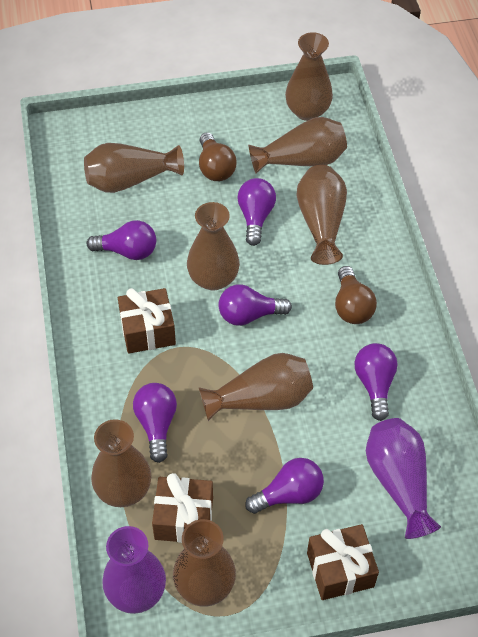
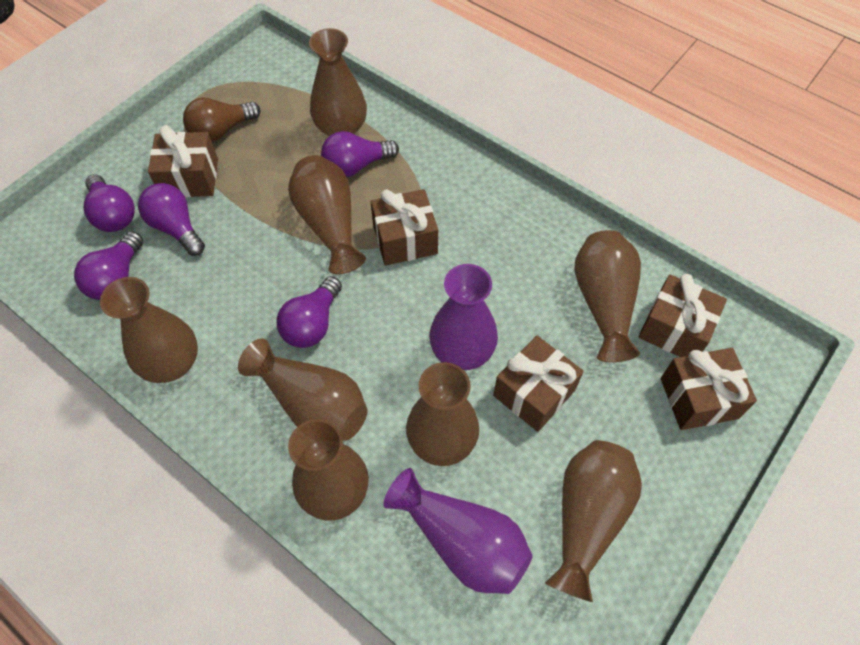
brown gift: [118,288,176,354] [152,473,213,543] [307,524,379,600] = 3 -> [148,125,218,198] [371,189,438,266] [493,335,584,432] [638,274,727,357] [661,348,757,430] = 5
brown light bulb: [199,132,237,181] [335,266,377,324] = 2 -> [183,97,260,142] = 1
purple light bulb: [87,220,156,260] [133,383,177,463] [219,284,292,326] [238,178,276,246] [245,458,324,514] [355,343,398,421] = 6 -> [74,231,143,300] [84,174,135,232] [138,183,205,256] [277,276,342,348] [321,131,399,177] = 5

